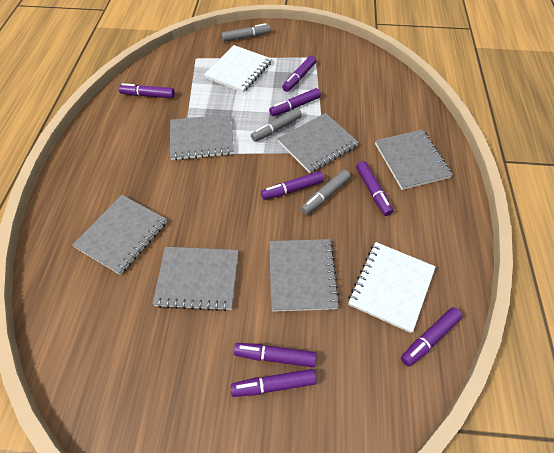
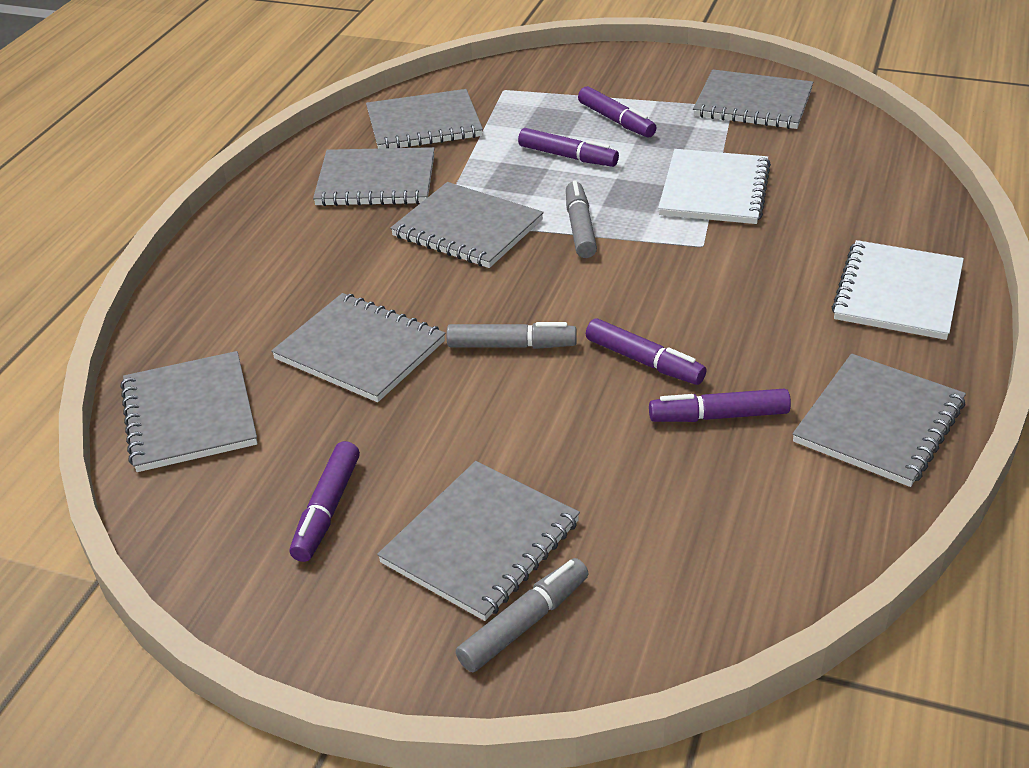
grey notebook: [72,195,167,275] [153,247,238,311] [170,114,234,161] [269,239,340,312] [278,113,359,173] [375,129,453,190] = 6 -> [120,351,258,472] [271,293,446,402] [313,147,435,206] [366,89,483,149] [377,461,580,621] [390,182,544,268] [693,69,813,129] [793,354,966,487] = 8
purple marker: [119,83,175,98] [231,369,316,397] [234,343,317,367] [261,171,324,200] [269,88,321,116] [282,55,316,92] [356,161,393,216] [401,307,463,367] = 8 -> [290,441,360,562] [518,128,619,167] [578,86,656,138] [586,319,706,385] [649,389,791,422] = 5

